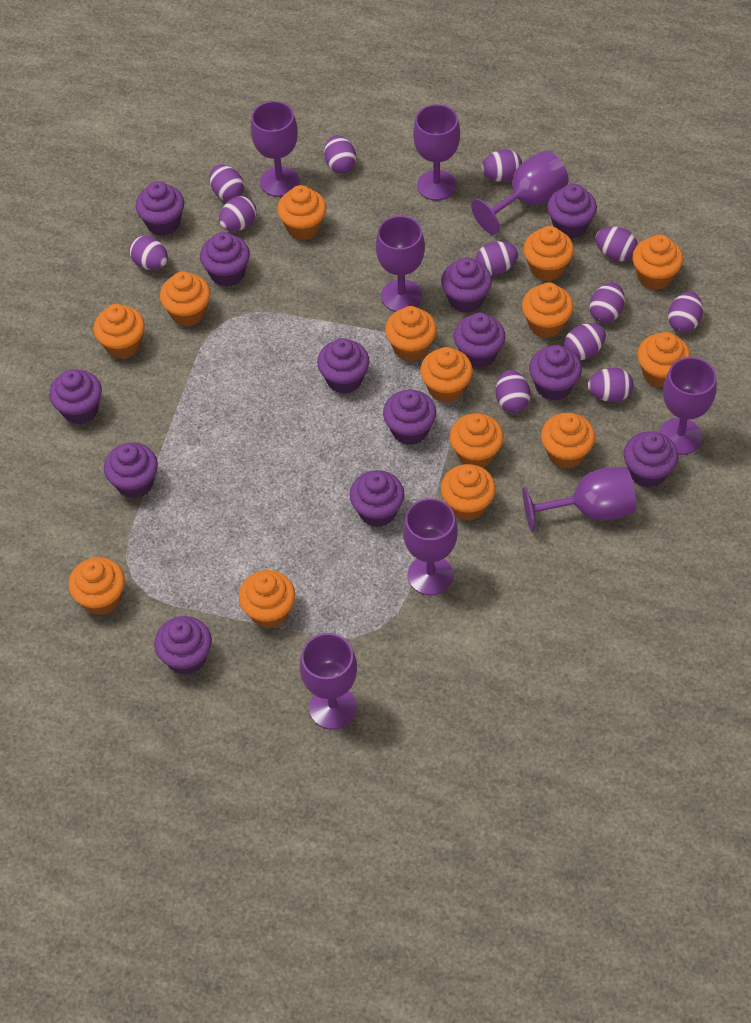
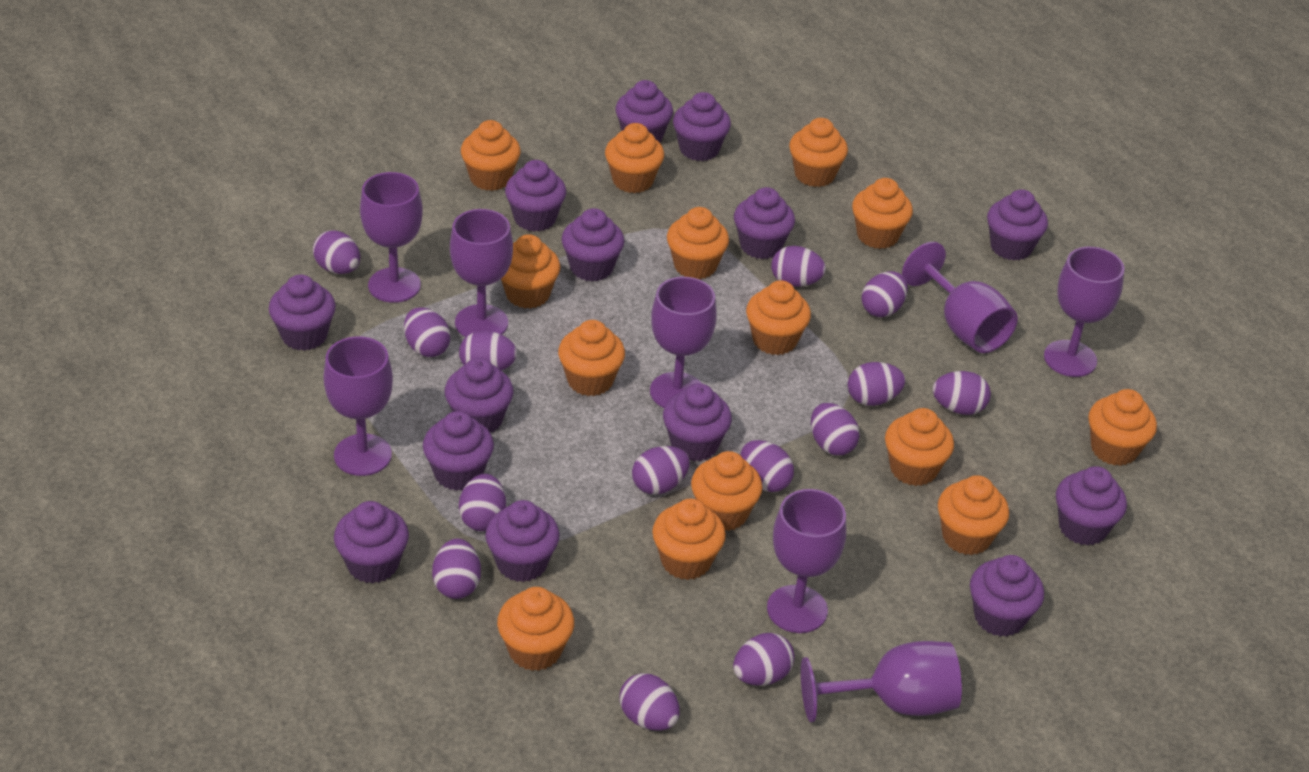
purple cupcake: [49,369,102,424] [104,443,158,499] [135,181,184,236] [154,616,212,675] [200,232,250,287] [317,338,369,394] [350,470,404,527] [383,389,436,445] [441,258,492,313] [454,313,505,368] [529,345,582,401] [547,184,597,239] [624,431,678,488] = 13 -> [269,274,336,351] [334,501,409,584] [423,411,494,491] [445,358,513,433] [485,500,560,582] [505,160,566,232] [562,208,624,282] [615,80,673,143] [663,383,732,461] [673,92,731,161] [734,187,795,259] [970,555,1044,637] [987,189,1048,260] [1056,466,1127,546] = 14
purple egg: [129,236,168,270] [209,164,244,201] [219,196,256,231] [324,135,356,173] [476,241,519,275] [481,149,522,182] [496,370,531,413] [564,323,606,360] [588,368,634,402] [589,282,625,323] [595,227,637,261] [668,291,703,333] = 12 -> [313,230,360,274] [404,307,450,357] [432,538,481,599] [459,331,517,371] [459,474,506,531] [619,673,680,731] [632,446,690,495] [733,633,794,686] [740,440,794,492] [771,246,826,287] [811,403,860,455] [848,362,905,406] [861,271,908,317] [933,371,991,415] = 14

